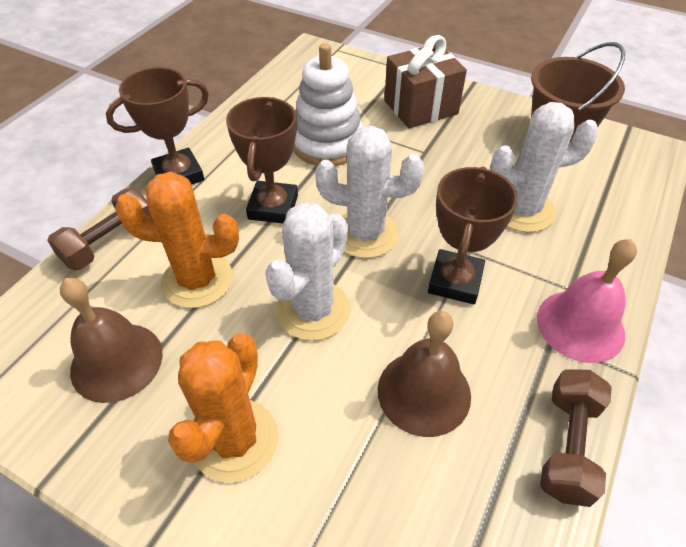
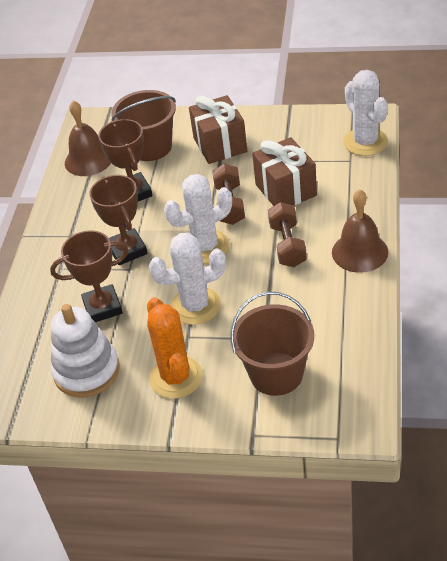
brown bucket: [531,42,625,143] = 1 -> [111,90,176,161] [231,292,314,396] = 2
brown gift: [384,35,467,129] = 1 -> [189,95,247,164] [252,137,317,206] = 2
orange cactus: [115,172,239,308] [168,333,278,483] = 2 -> [147,297,203,399] = 1
pink bell: [537,239,637,363] = 1 -> none = 0

